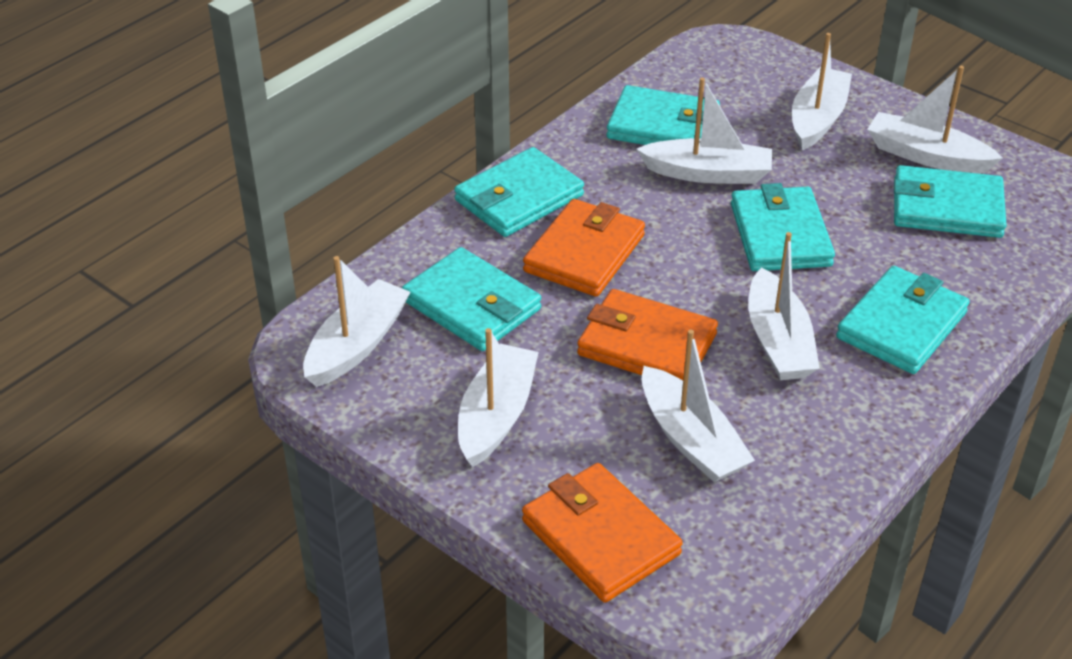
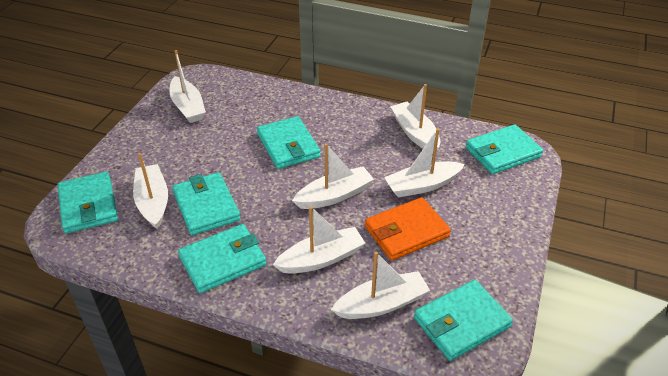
orange wallet: [522,463,683,603] [523,199,645,297] [577,289,718,380] = 3 -> [365,197,451,261] = 1

